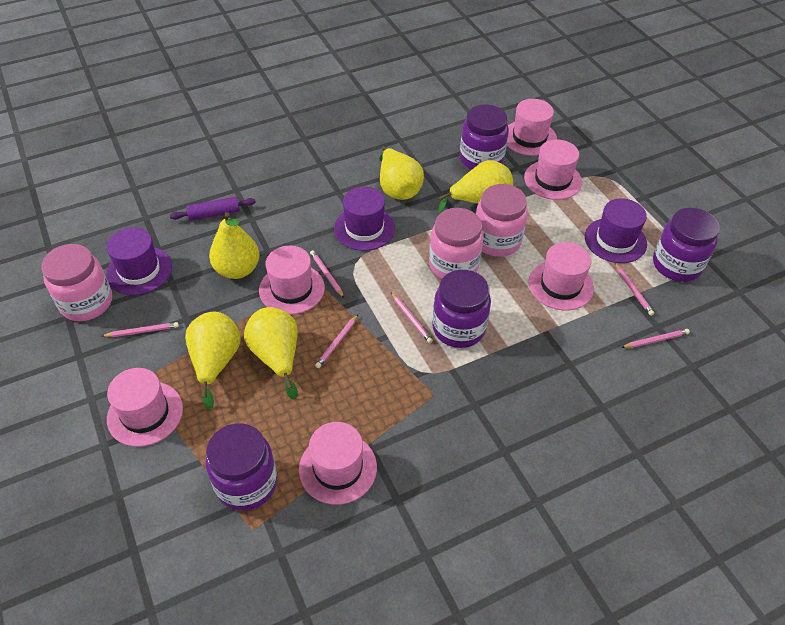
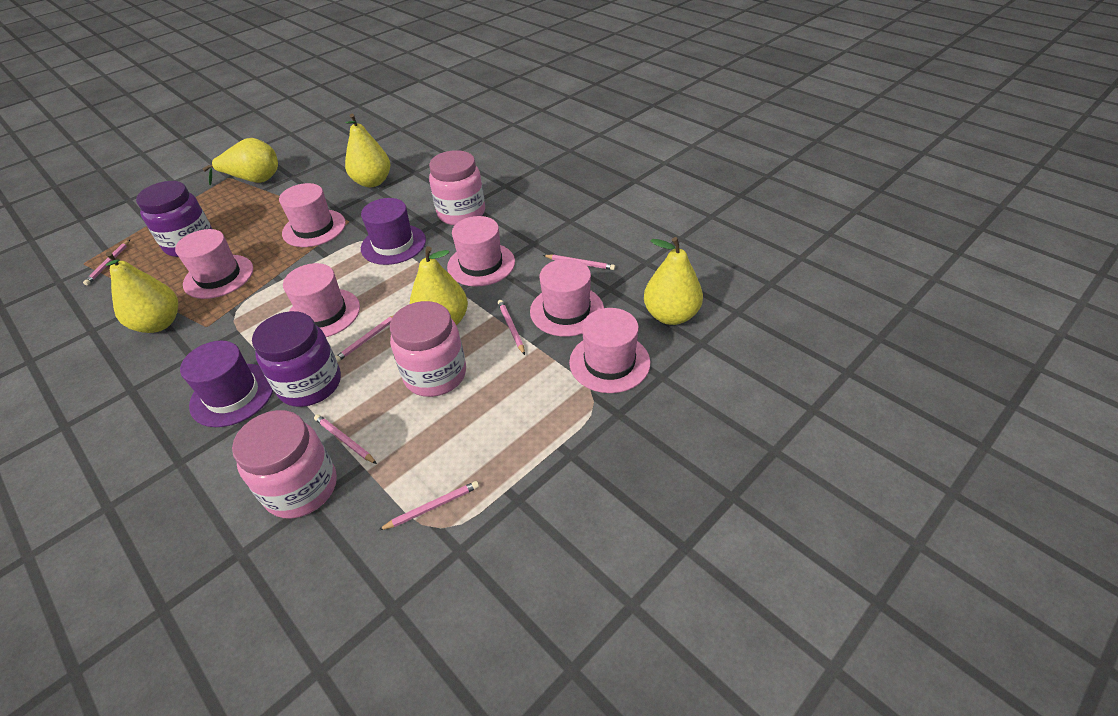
purple hat: [106,227,172,295] [334,187,395,251] [585,198,647,263] = 3 -> [180,341,273,427] [361,198,426,265] = 2
purple jar: [205,423,277,511] [432,270,491,348] [460,104,509,170] [653,208,720,282] = 4 -> [136,181,212,257] [252,311,341,407] = 2
purple rolling pin: [170,197,256,221] = 1 -> none = 0

